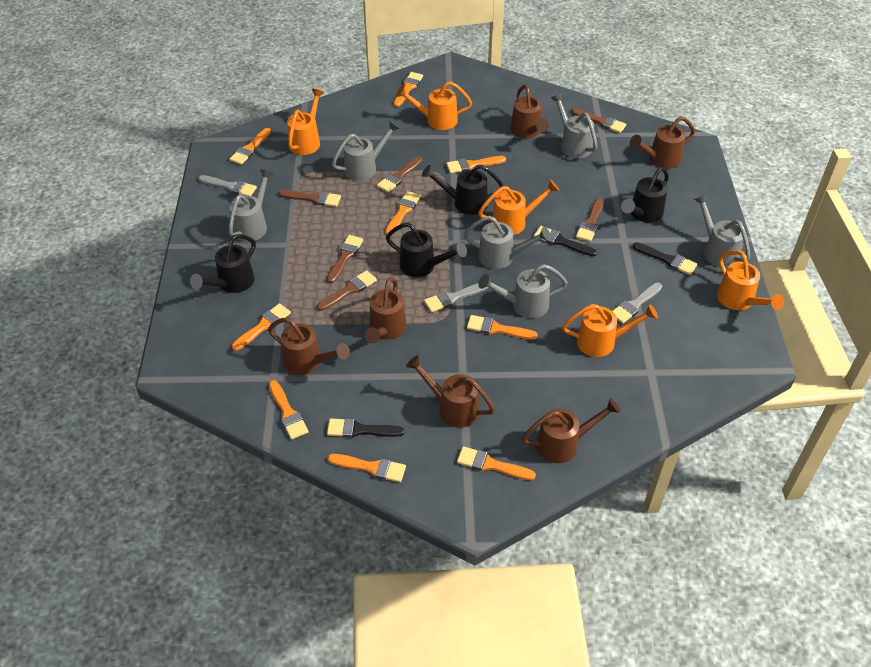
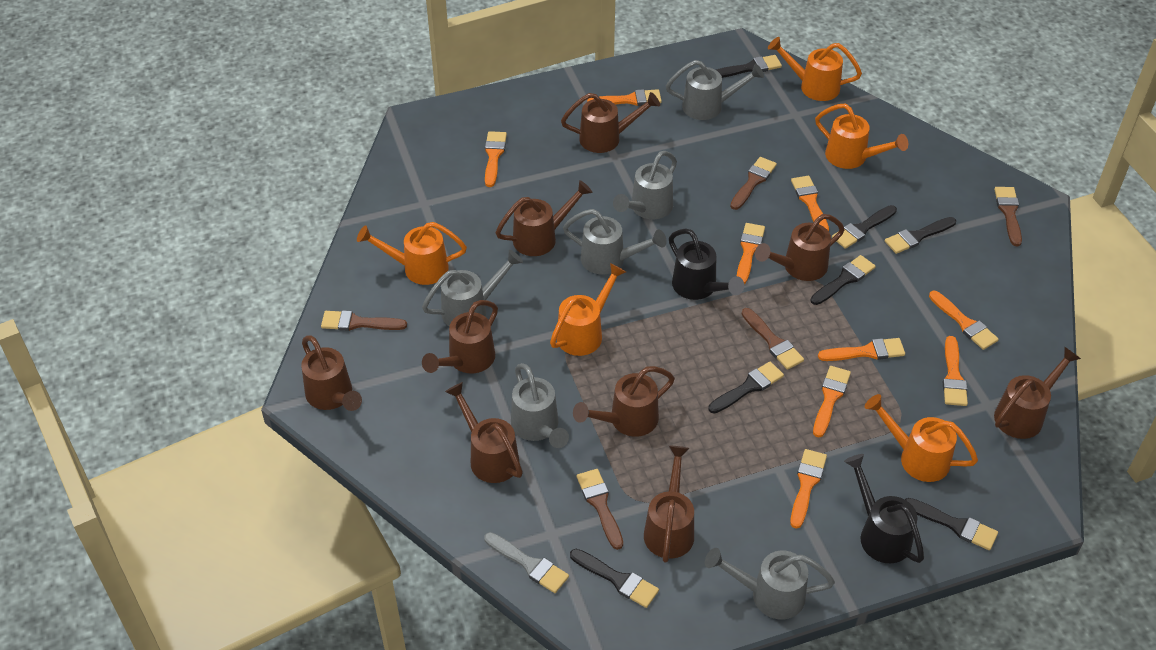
black brush: [327,418,404,438] [534,226,597,256] [633,242,697,275] = 3 -> [570,549,659,608] [708,362,784,414] [716,55,782,78] [811,255,876,305] [832,205,897,249] [885,217,956,254] [905,498,998,550] = 7
black watering can: [190,234,256,293] [386,222,467,277] [422,165,504,215] [621,167,669,223] = 4 -> [669,229,744,300] [844,454,924,563] = 2
brown brush: [279,190,341,207] [317,270,377,311] [327,235,363,283] [377,156,422,192] [571,108,626,133] [576,198,604,242] = 6 -> [321,310,407,331] [577,469,623,550] [730,157,777,210] [742,308,804,370] [994,187,1022,246] = 5
brown watering can: [268,318,350,375] [365,277,407,343] [406,355,495,428] [510,84,549,138] [521,398,621,463] [630,116,695,168] = 6 -> [301,335,362,411] [422,300,498,373] [445,382,523,483] [495,180,592,256] [561,92,660,153] [573,366,675,437] [644,446,694,562] [755,214,845,281] [994,347,1081,439] = 9
grey brush: [198,175,257,196] [424,283,488,312] [612,283,662,324] = 3 -> [484,532,569,593] = 1

